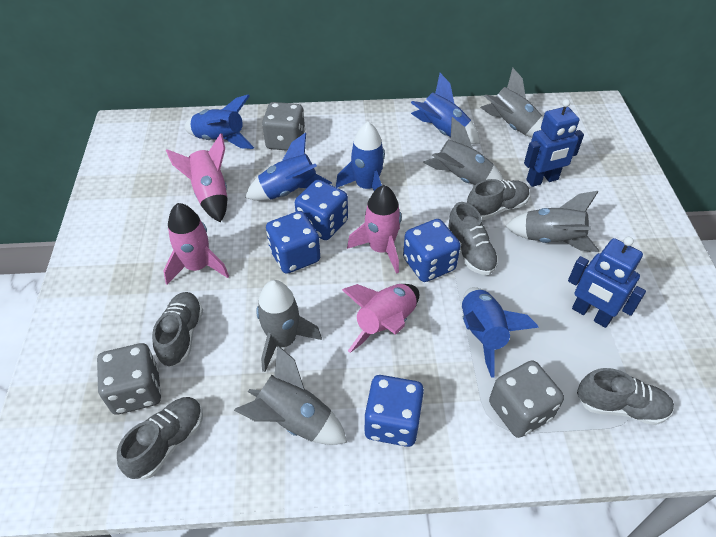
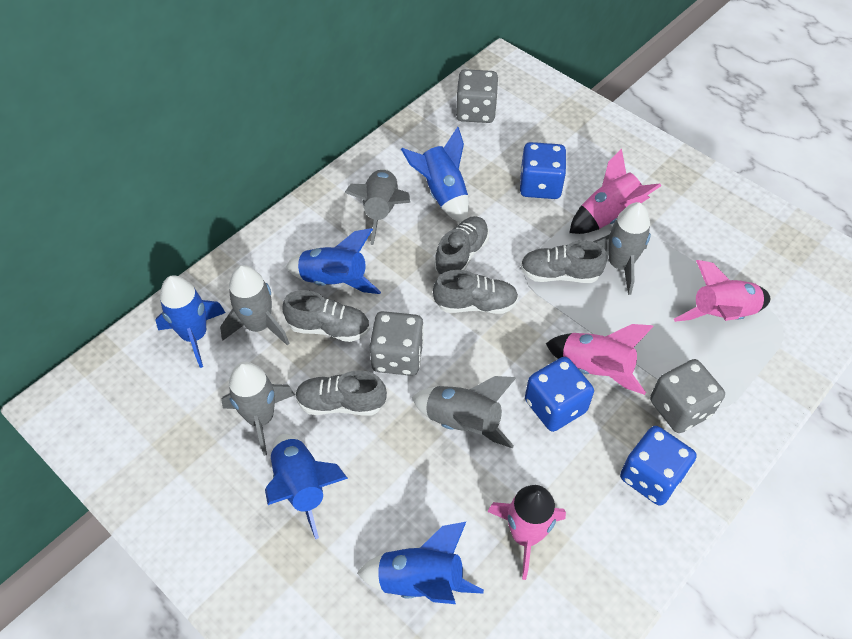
blue dice: [266,211,320,274] [295,180,348,240] [365,375,424,447] [403,219,461,282] = 4 -> [520,142,567,199] [525,357,594,432] [620,426,697,506] = 3
blue robot: [524,99,584,187] [568,237,646,328] = 2 -> none = 0

